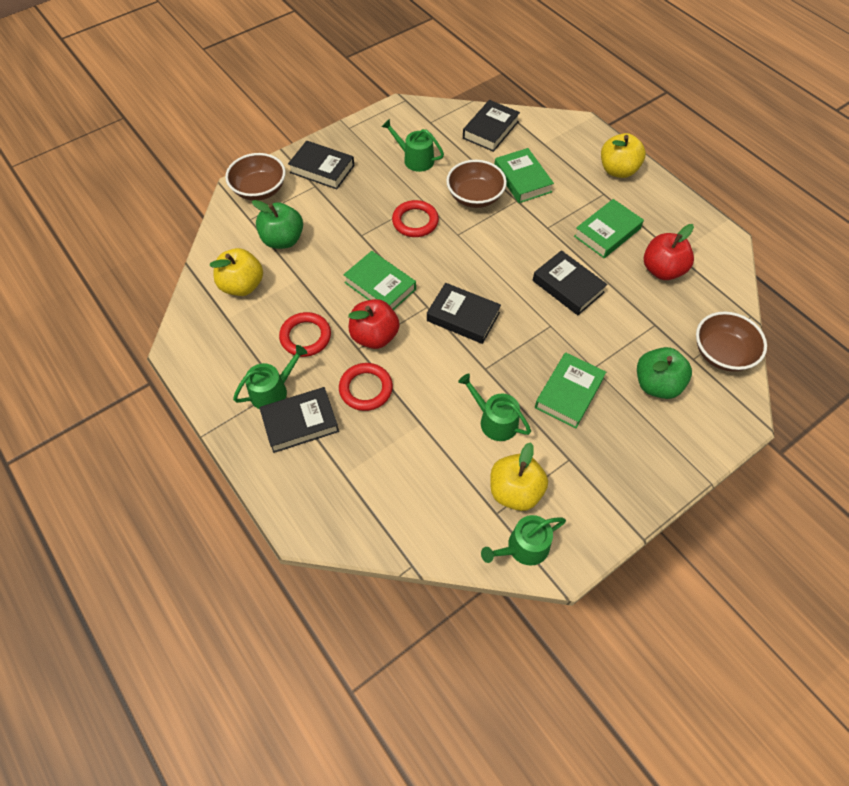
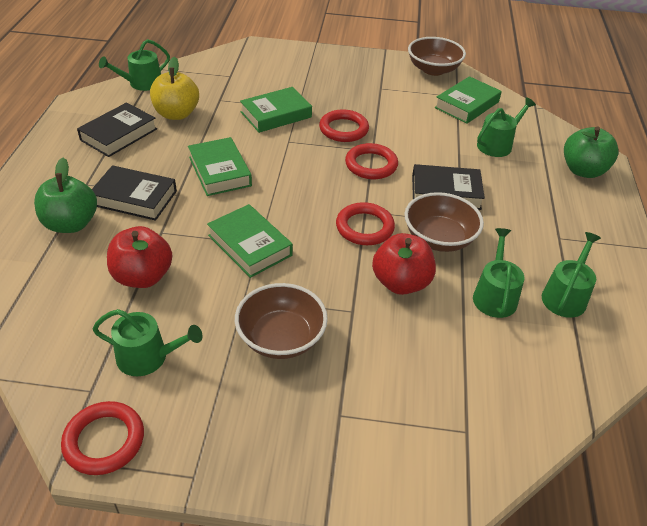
black book: [259,387,339,453] [288,141,354,189] [427,283,501,344] [463,100,520,152] [533,250,608,315] = 5 -> [77,102,157,157] [92,165,177,221] [412,164,485,210] = 3
green watering can: [233,345,307,409] [382,119,444,172] [458,374,531,441] [481,515,566,565] = 4 -> [93,309,203,376] [99,39,170,91] [473,228,524,318] [477,97,536,157] [542,232,601,318] = 5
red ring: [279,312,331,357] [339,363,393,411] [392,200,439,237] = 3 -> [61,401,144,475] [319,109,369,142] [336,202,395,245] [345,143,398,179] = 4
yellow apple: [210,248,263,296] [490,442,548,511] [601,133,646,178] = 3 -> [150,57,199,120] = 1

